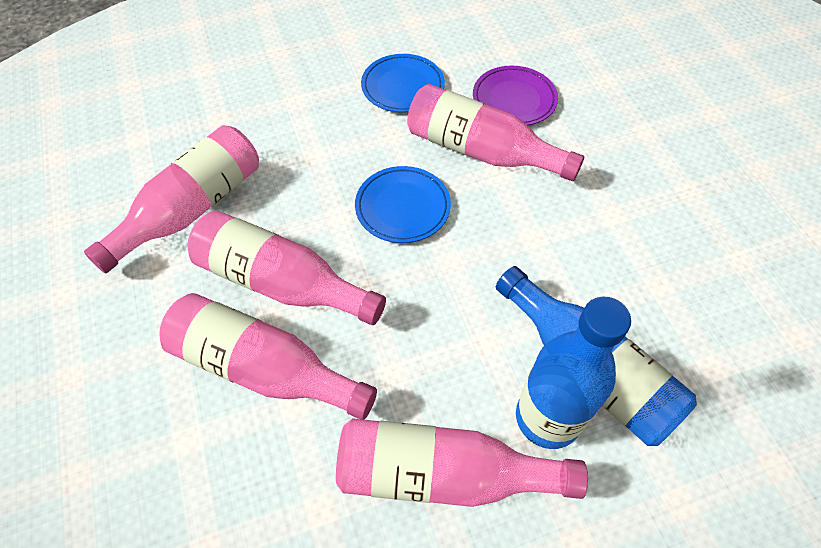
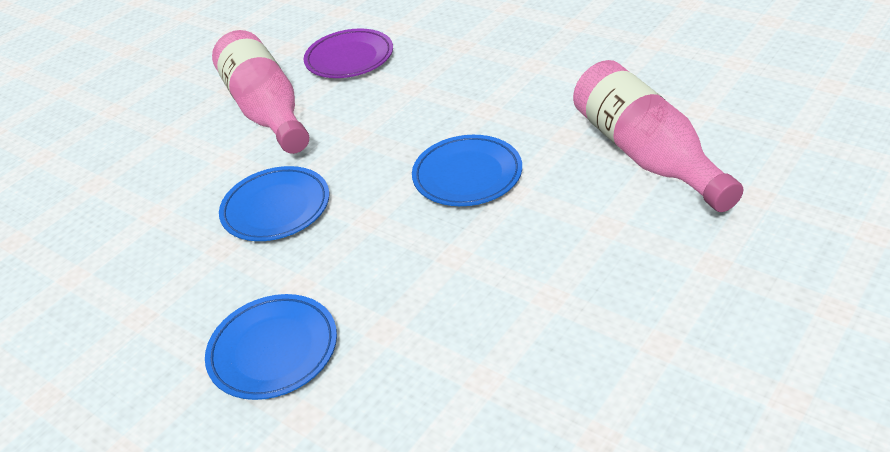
blue bottle: [496,266,697,446] [516,297,631,449] = 2 -> none = 0
blue plate: [355,166,451,243] [361,54,445,113] = 2 -> [205,294,337,400] [219,166,329,241] [412,135,522,206] = 3
pink bottle: [84,125,259,273] [159,293,377,420] [188,210,386,325] [336,418,588,507] [407,84,584,181] = 5 -> [212,30,309,154] [573,60,743,212] = 2

